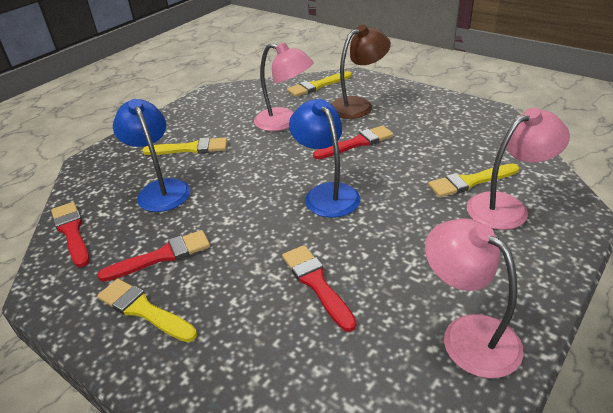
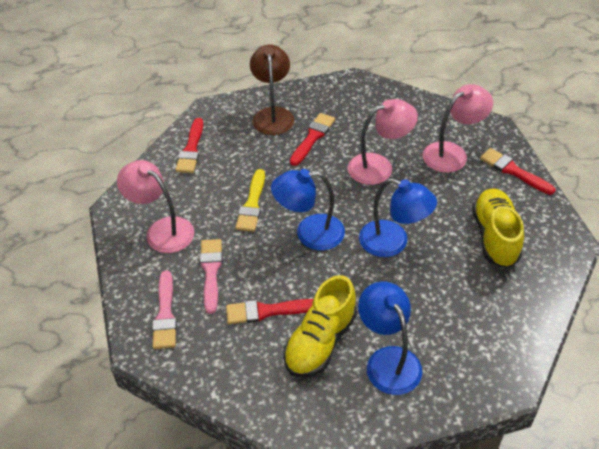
blue lamp: [113,99,190,212] [289,99,360,218] = 2 -> [271,169,345,250] [358,282,422,395] [359,178,437,257] = 3
pink brush: none = 0 -> [152,270,177,349] [200,239,222,314] = 2
yellow brush: [97,279,197,342] [142,137,227,155] [287,71,352,97] [428,164,519,197] = 4 -> [235,169,265,232] = 1
yellow shoe: none = 0 -> [283,275,357,378] [472,188,524,268] = 2

